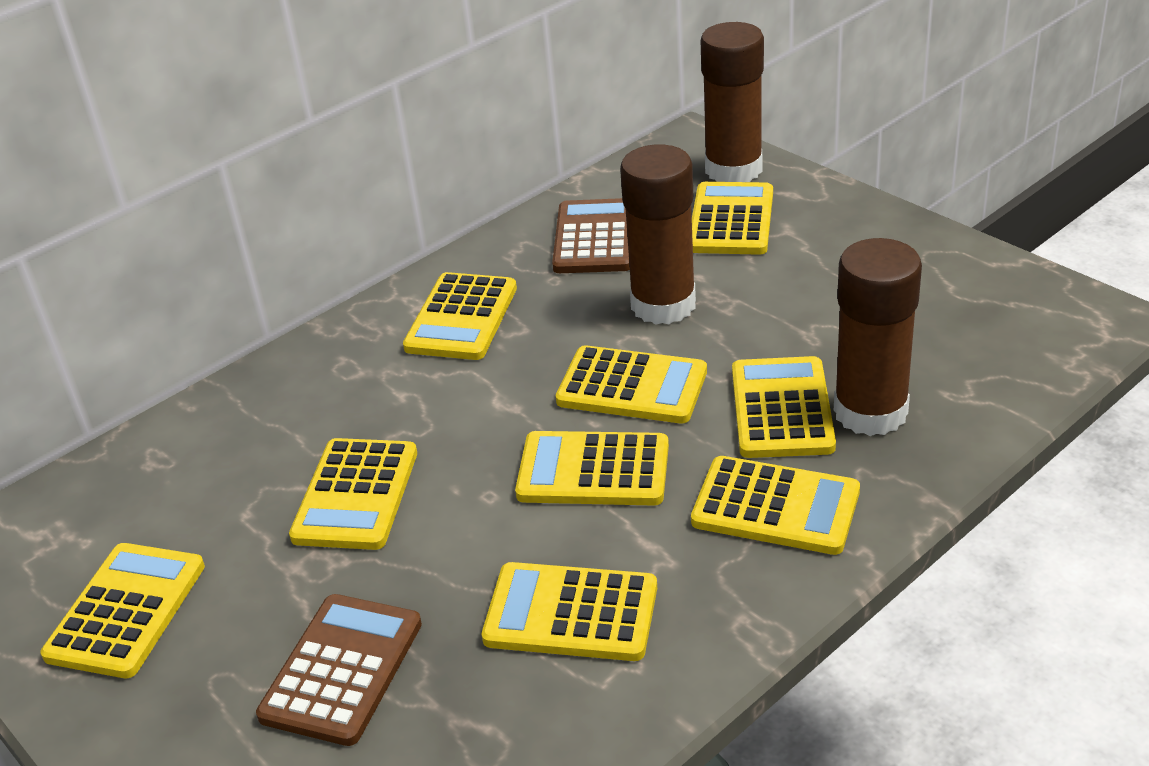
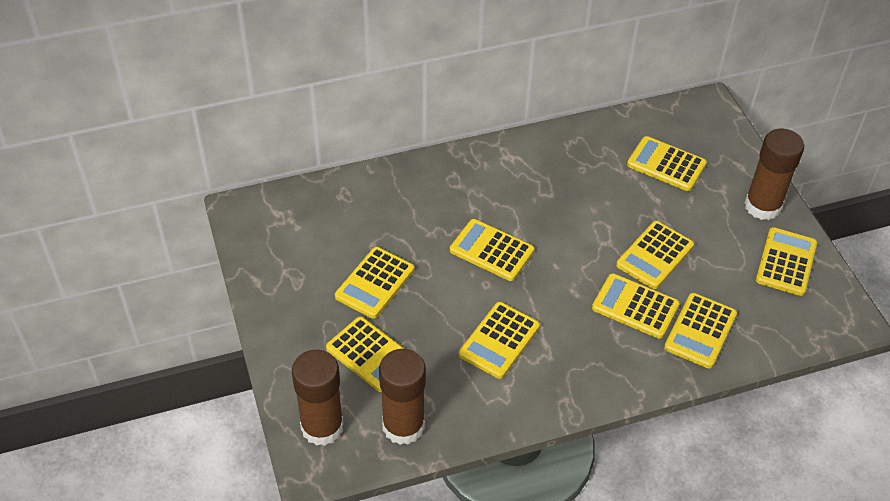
brown calculator: [256,594,422,746] [552,198,630,273] = 2 -> none = 0

